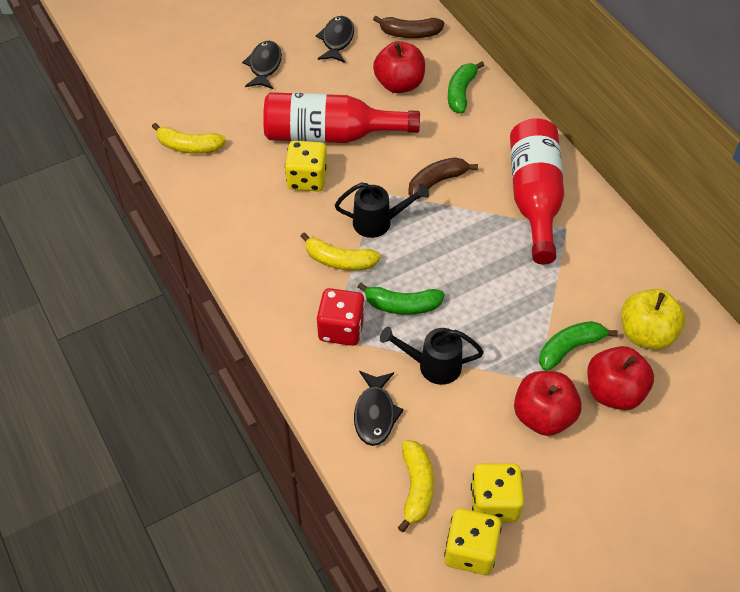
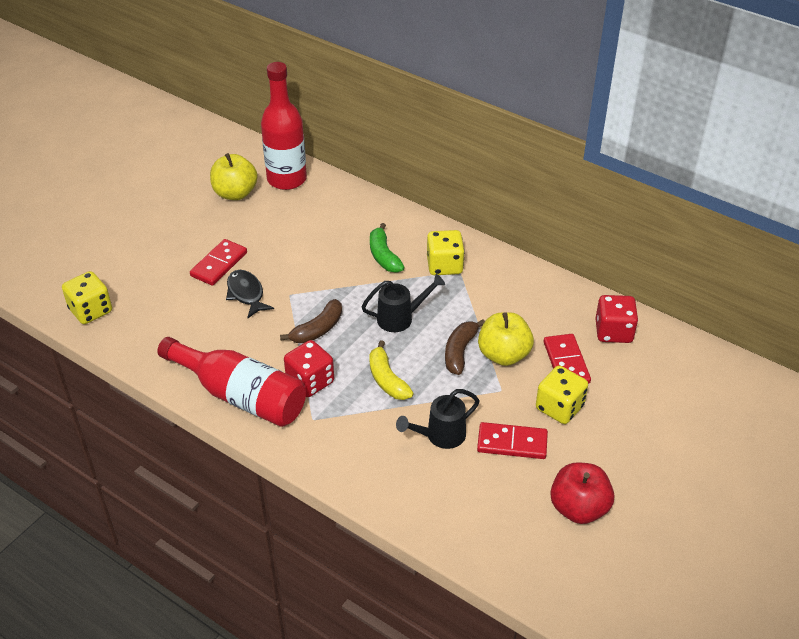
black fish: [242,41,282,89] [315,16,354,63] [354,371,404,446] = 3 -> [226,270,274,318] = 1
green banana: [358,283,445,315] [448,61,484,113] [539,321,618,371] = 3 -> [370,223,405,273] = 1
red apple: [373,41,425,93] [514,371,582,436] [587,346,654,410] = 3 -> [550,463,614,524] = 1
red dice: [317,288,365,346] = 1 -> [284,340,334,397] [595,295,638,343] = 2
red domino: none = 0 -> [190,239,247,286] [477,422,548,459] [544,334,591,384] = 3
yellow apple: [621,289,686,350] = 1 -> [210,153,258,200] [478,312,534,366] = 2
yellow banana: [152,123,226,154] [300,232,381,271] [397,440,434,532] = 3 -> [369,340,414,400] = 1

